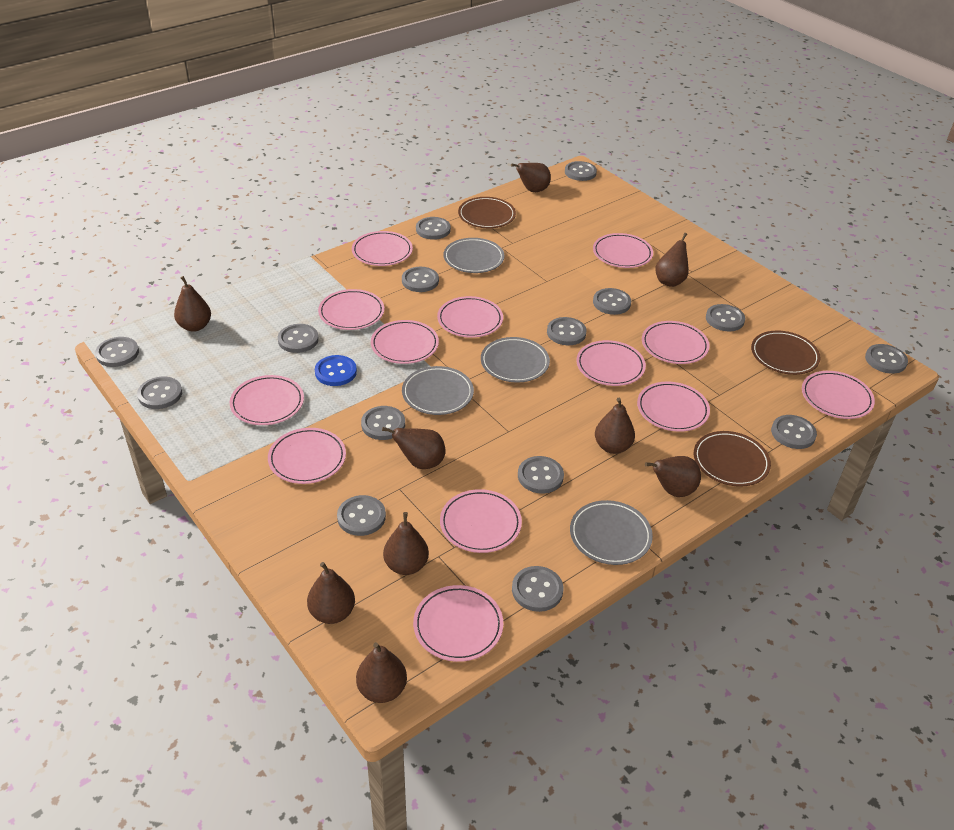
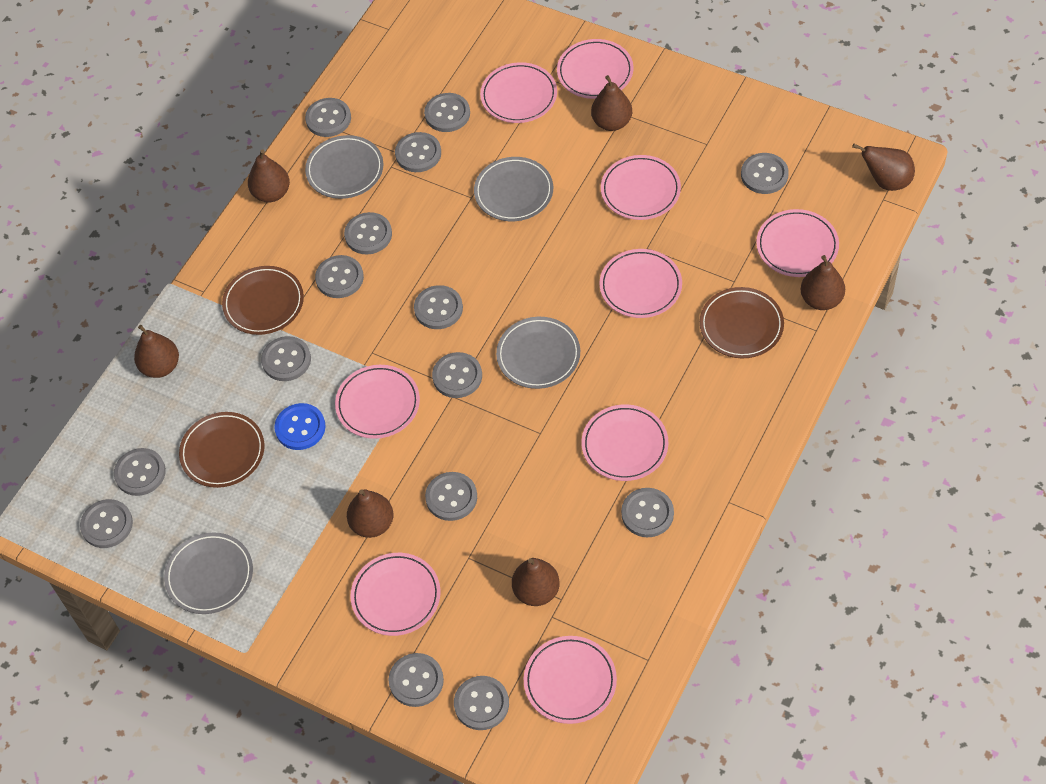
brown pear: [174,276,211,332] [307,562,355,624] [356,642,407,703] [382,427,446,469] [383,512,429,575] [511,163,551,192] [595,398,635,454] [645,456,701,497] [655,233,689,287] = 9 -> [134,325,179,378] [248,150,290,202] [347,489,393,538] [512,558,560,606] [591,75,632,131] [801,255,845,310] [852,144,915,191] = 7
pink plate: [230,375,304,425] [268,428,346,484] [318,289,384,330] [352,231,413,266] [371,320,439,364] [413,585,503,662] [437,296,503,338] [440,489,522,553] [576,340,646,386] [593,233,653,268] [637,382,710,432] [642,321,710,364] [802,371,875,419] = 13 -> [335,365,420,439] [350,553,441,636] [480,62,557,123] [524,636,617,724] [557,39,634,99] [581,404,668,481] [599,249,682,318] [601,155,681,220] [756,209,839,277] = 9

